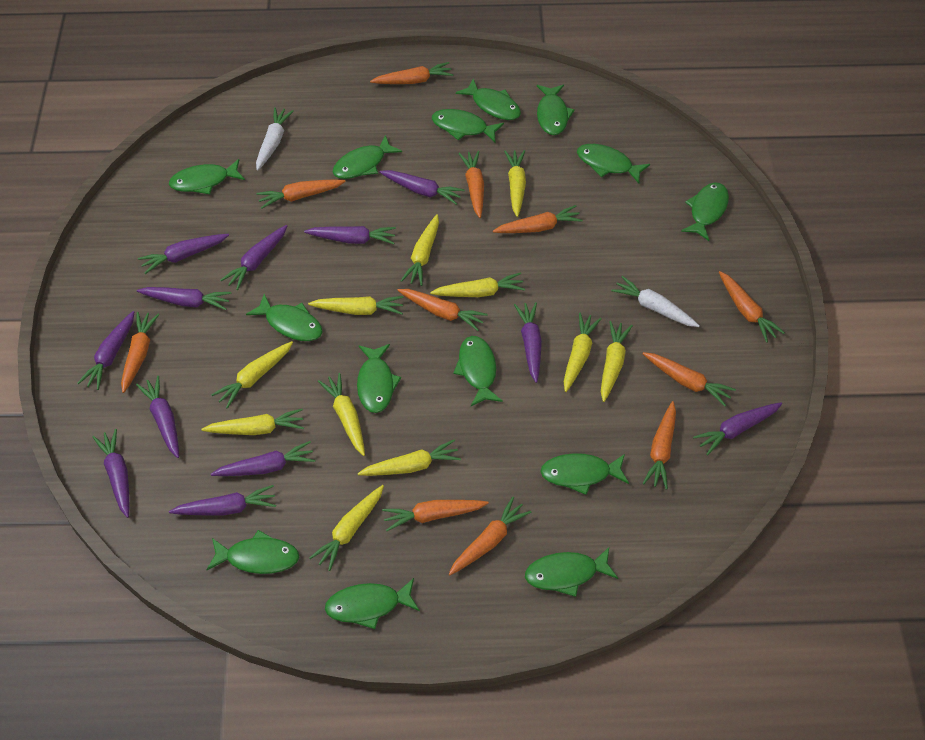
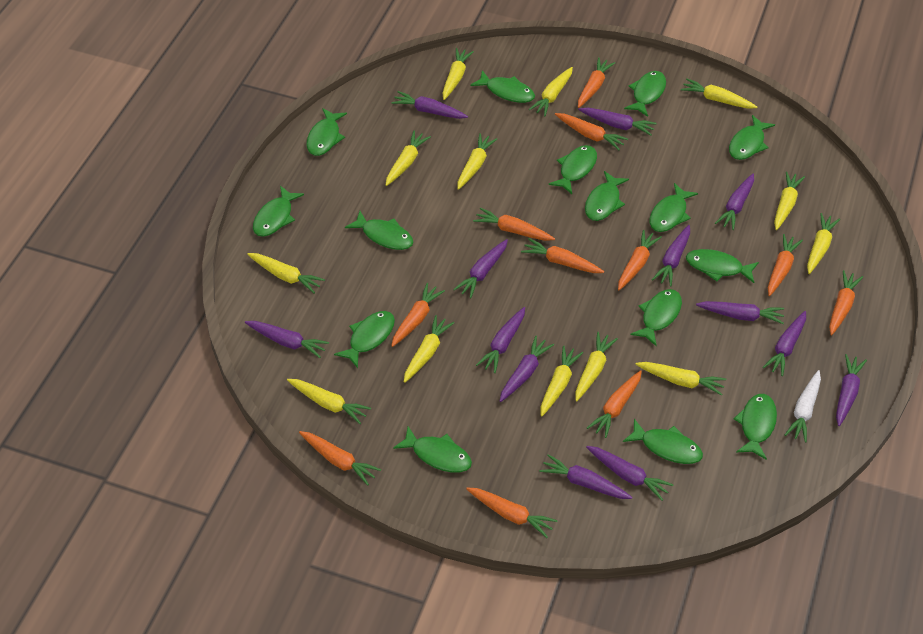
green fish: [169,159,245,194] [206,530,299,574] [246,294,323,341] [325,578,420,629] [333,135,402,179] [357,344,401,413] [432,109,504,142] [453,336,503,406] [456,79,521,120] [525,547,618,597] [537,85,575,135] [540,453,629,495] [577,144,650,183] [681,182,729,241] = 14 -> [253,186,304,237] [306,108,347,156] [334,311,395,368] [345,211,413,250] [393,426,472,473] [470,70,535,103] [549,145,597,194] [585,171,629,221] [623,419,703,464] [624,71,666,117] [630,289,682,346] [649,183,698,232] [686,249,759,283] [729,115,775,160] [734,394,777,460] = 15
purple carrot: [77,311,134,390] [93,429,130,518] [136,376,179,458] [137,287,231,310] [138,234,229,274] [169,485,276,515] [211,441,315,476] [220,225,287,290] [304,226,396,244] [380,170,465,205] [514,302,542,383] [693,402,782,455] = 12 -> [245,321,329,358] [391,91,468,119] [453,239,508,298] [476,307,525,373] [500,336,554,402] [539,454,632,499] [578,108,657,136] [586,446,674,501] [652,225,690,286] [696,301,784,324] [715,173,754,230] [763,311,806,376] [836,354,867,426] = 13
white carrot: [256,107,294,171] [611,276,700,327] = 2 -> [785,370,821,443] = 1
yellow carrot: [201,409,304,435] [211,341,293,409] [308,296,404,315] [309,485,384,571] [318,373,365,456] [358,440,461,476] [401,214,439,286] [430,272,525,297] [504,150,526,217] [564,313,602,392] [601,321,633,402] = 11 -> [247,253,325,294] [287,379,371,424] [386,131,431,186] [404,315,454,383] [442,48,474,100] [457,133,497,190] [528,67,573,116] [540,346,583,417] [575,332,618,401] [635,362,726,396] [681,78,757,109] [774,171,805,230] [807,213,840,274] = 13

